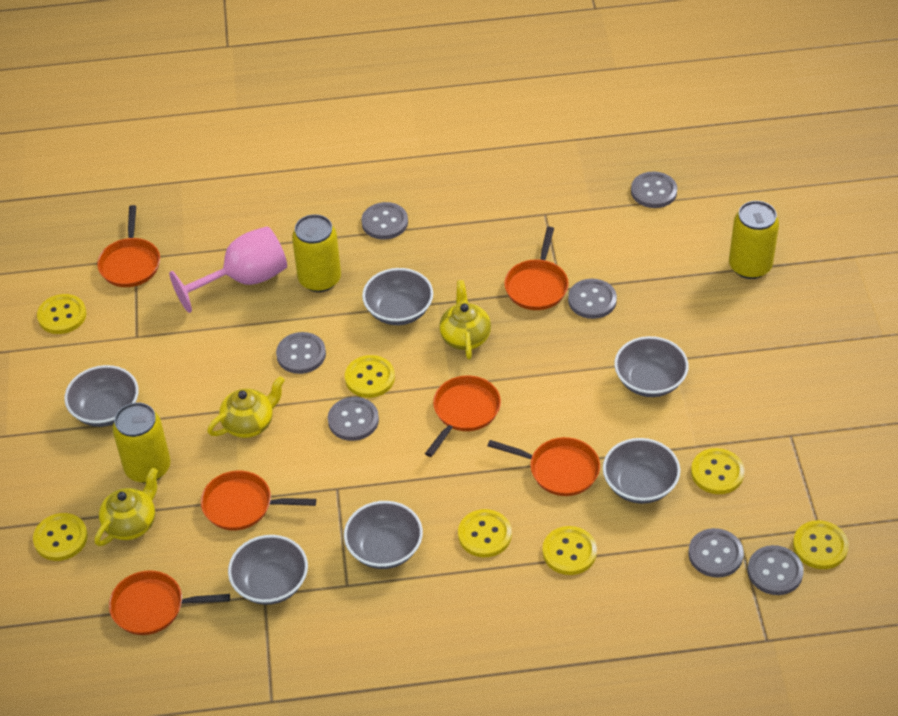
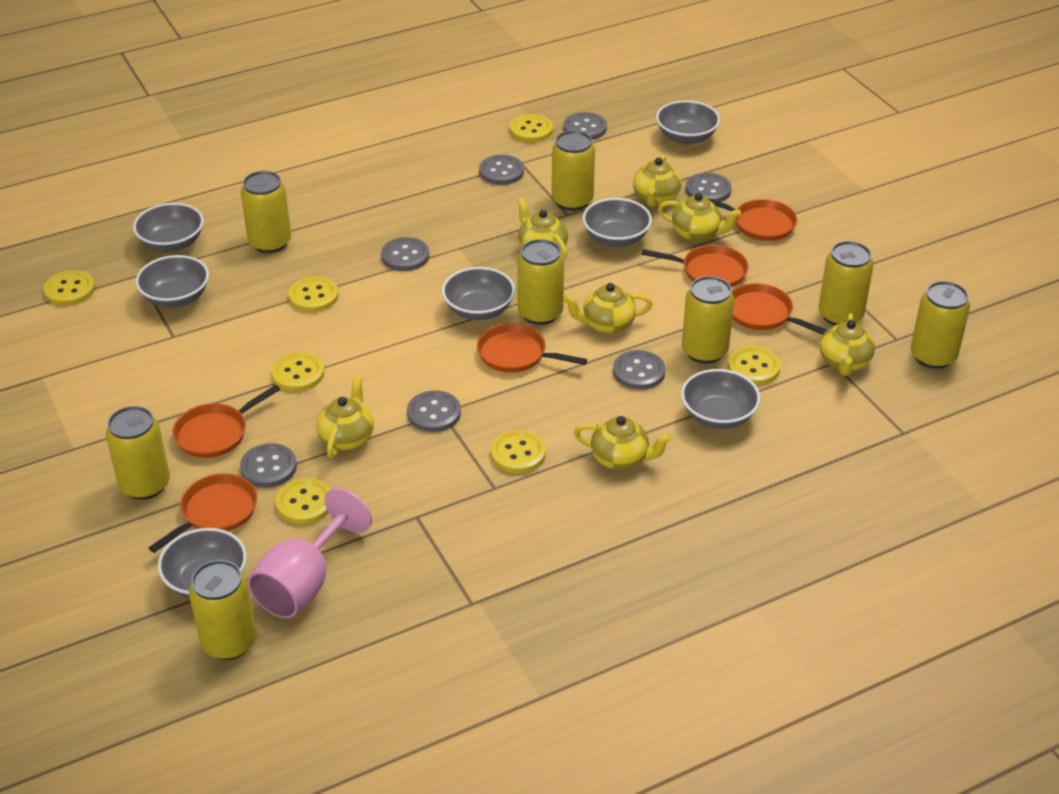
grey bowl: [64,365,139,427] [228,535,308,605] [344,501,423,569] [362,268,433,325] [603,438,680,504] [614,336,689,397] = 6 -> [133,203,204,252] [135,255,209,308] [158,528,247,598] [442,267,515,320] [582,198,652,247] [656,100,720,145] [681,369,761,429] = 7
yellow can: [112,403,170,483] [292,214,341,292] [729,201,779,279] = 3 -> [106,406,170,500] [189,560,257,660] [241,171,291,253] [517,239,564,325] [552,130,595,211] [682,276,734,364] [819,241,874,326] [911,281,970,369] = 8
yellow teapot: [95,468,158,546] [207,376,285,438] [439,280,491,360] = 3 -> [316,375,374,458] [517,198,568,259] [563,283,653,334] [574,416,672,470] [633,155,681,207] [658,193,741,242] [820,313,875,376] = 7

